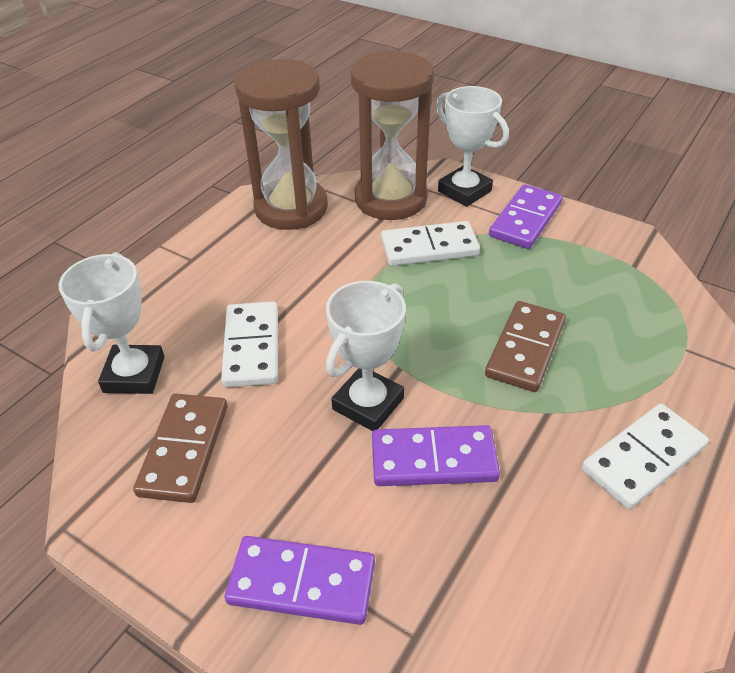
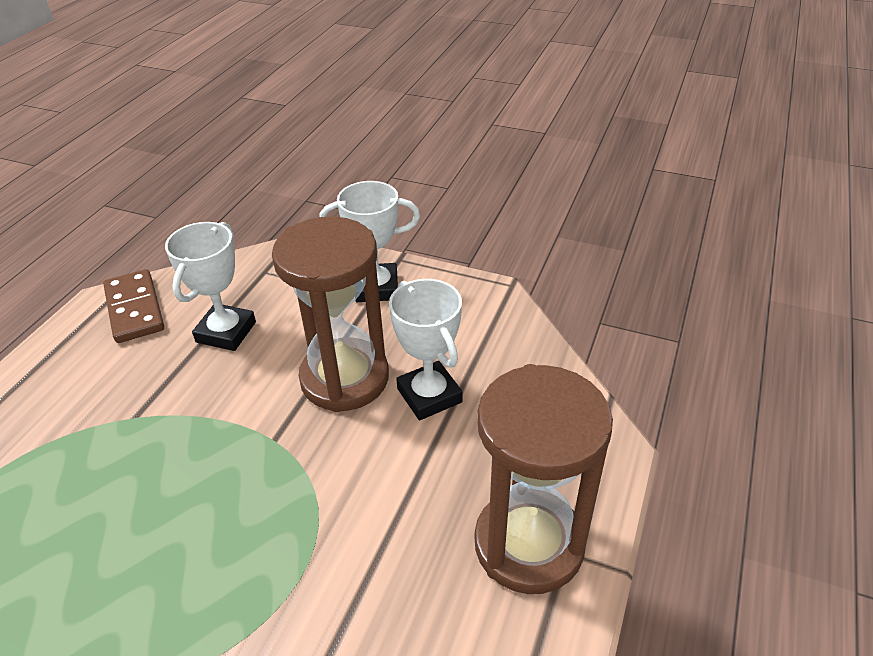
brown domino: [133,394,227,503] [485,301,566,392] = 2 -> [103,269,164,343] = 1
purple domino: [225,536,375,625] [372,425,500,486] [489,184,562,249] = 3 -> none = 0
white domino: [221,301,278,387] [381,221,480,266] [582,403,709,509] = 3 -> none = 0

